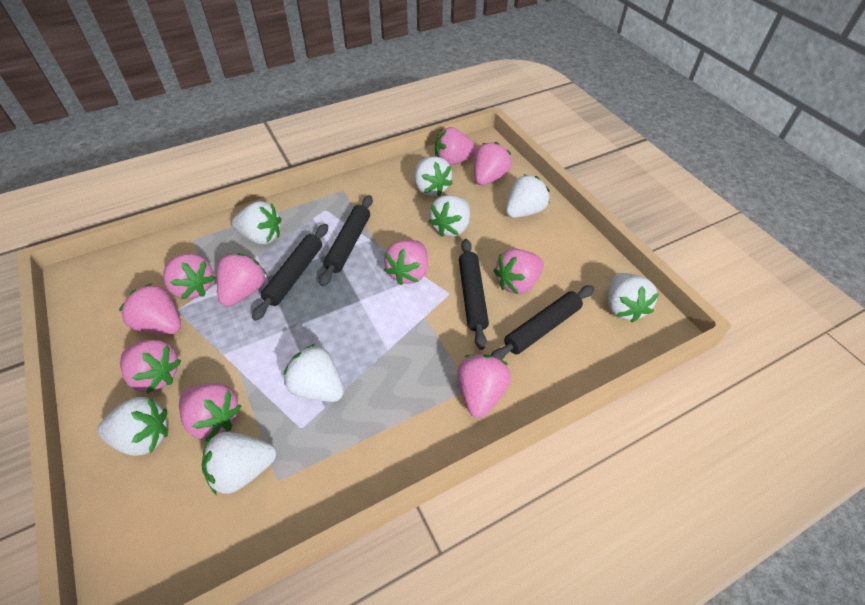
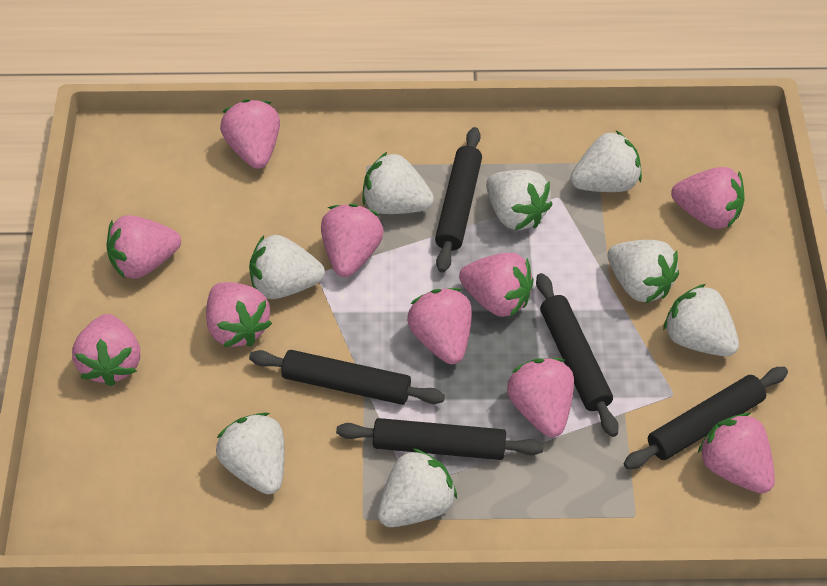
black rolling pin: [252,224,328,321] [319,195,373,287] [459,239,489,350] [490,285,594,360] = 4 -> [249,350,445,405] [336,418,543,460] [435,127,482,273] [536,273,619,437] [623,367,788,469] = 5

